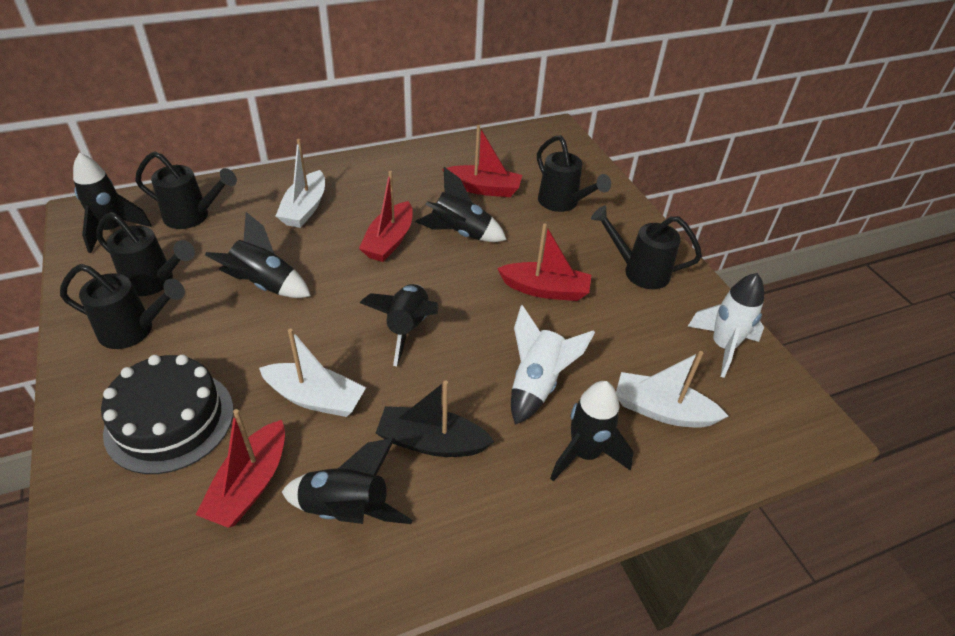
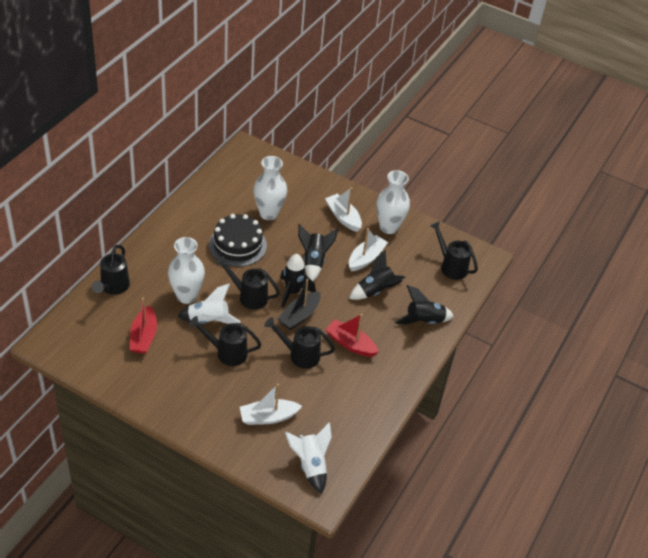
black rocket: [73,153,152,253] [205,212,311,298] [282,438,412,524] [360,284,439,366] [415,167,507,242] [550,381,634,481] = 6 -> [280,254,316,308] [298,224,338,281] [349,250,405,300] [395,285,454,324] = 4
red boat: [196,409,285,528] [359,171,413,262] [442,125,522,197] [497,223,591,301] = 4 -> [130,298,157,354] [325,314,379,357] = 2
white vase: none = 0 -> [168,237,205,304] [253,156,287,220] [376,170,410,234] = 3

